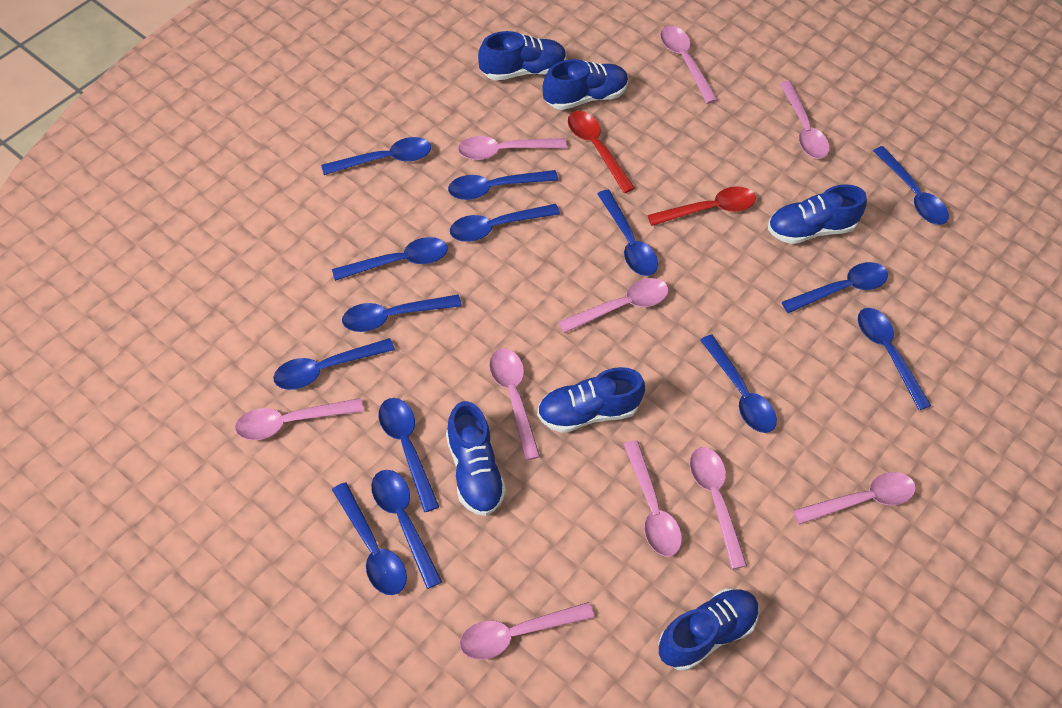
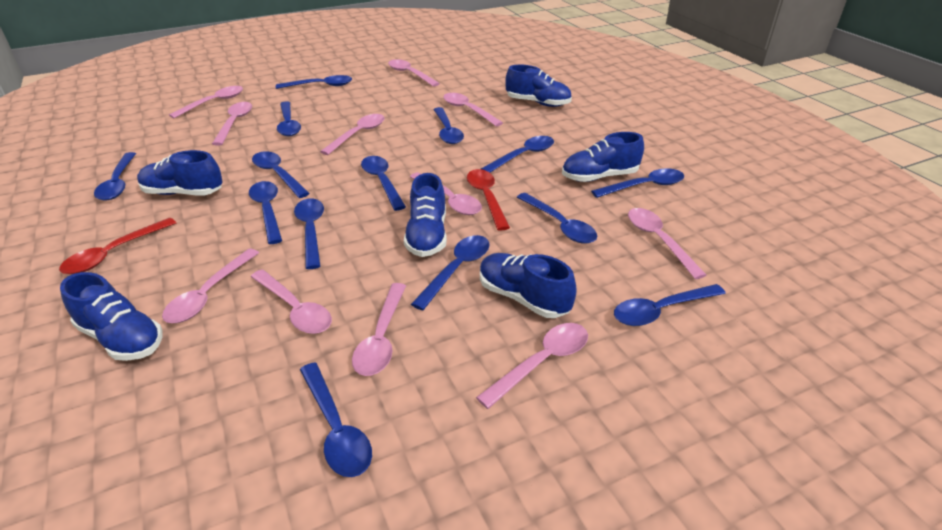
pink spoon: [235,398,364,440] [458,136,567,160] [460,602,594,660] [489,349,540,460] [558,278,669,333] [623,441,682,557] [660,26,718,104] [690,447,747,569] [779,81,829,159] [793,472,916,525] = 10 -> [162,249,259,323] [169,86,243,118] [212,102,252,146] [251,269,332,334] [320,114,385,155] [352,283,406,376] [388,59,440,87] [410,172,482,215] [443,93,503,127] [476,323,588,409] [628,208,706,279] = 11

